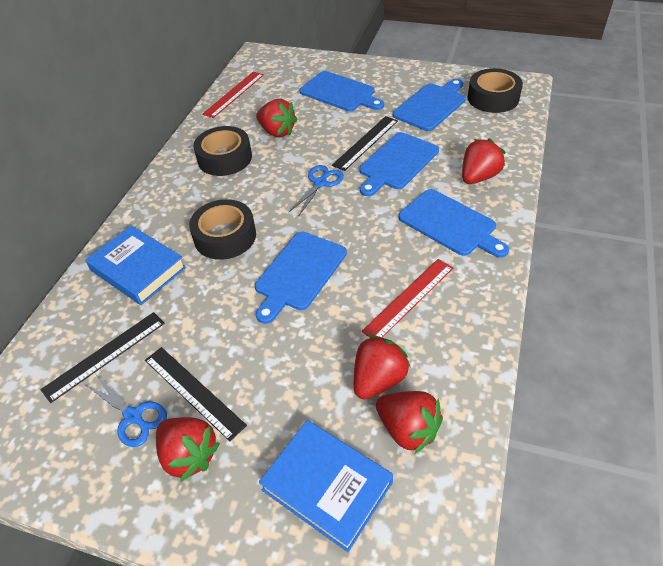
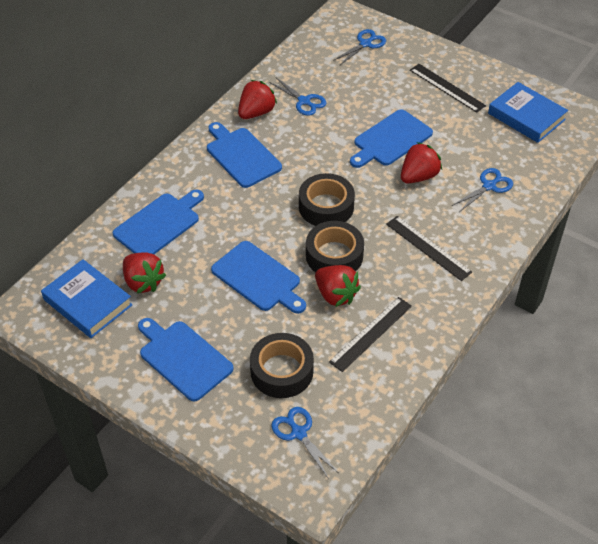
blue scissors: [84,375,167,447] [289,165,344,215] = 2 -> [269,78,327,116] [271,407,339,479] [333,29,386,65] [452,168,513,212] = 4
red ruler: [202,72,264,118] [362,259,453,338] = 2 -> none = 0
red strawberry: [156,417,220,481] [256,99,297,137] [354,335,410,400] [376,391,443,454] [462,139,506,184] = 5 -> [123,252,166,293] [238,80,277,119] [315,265,361,307] [401,142,442,183] = 4

